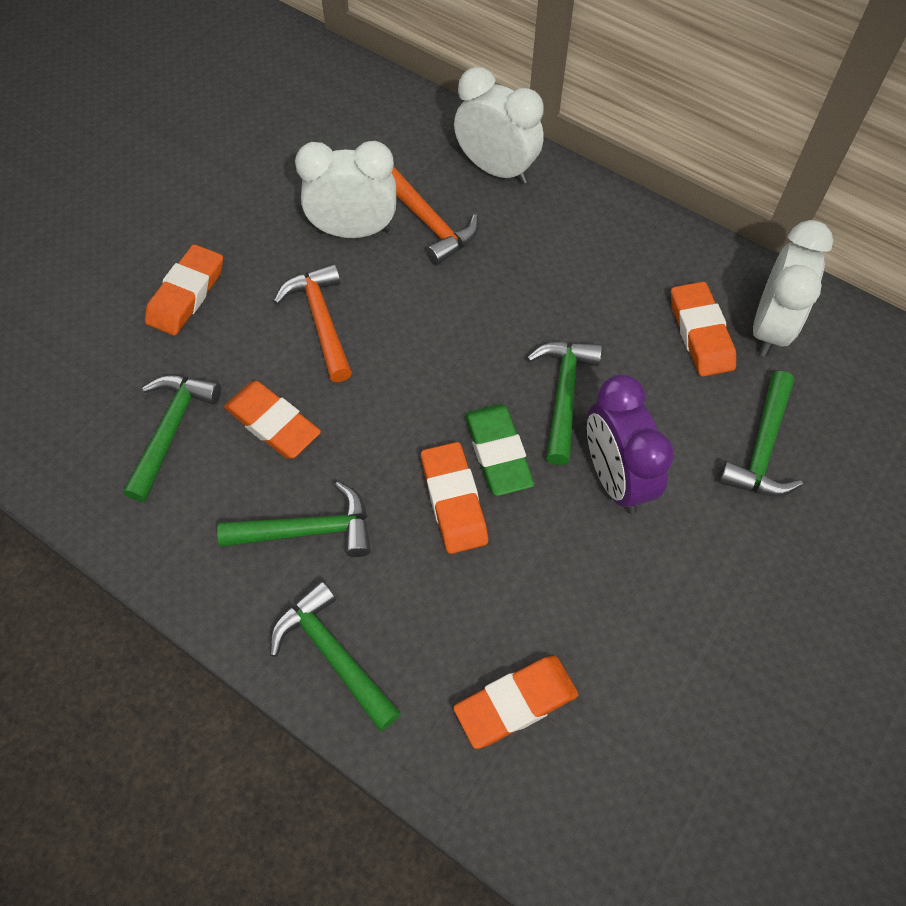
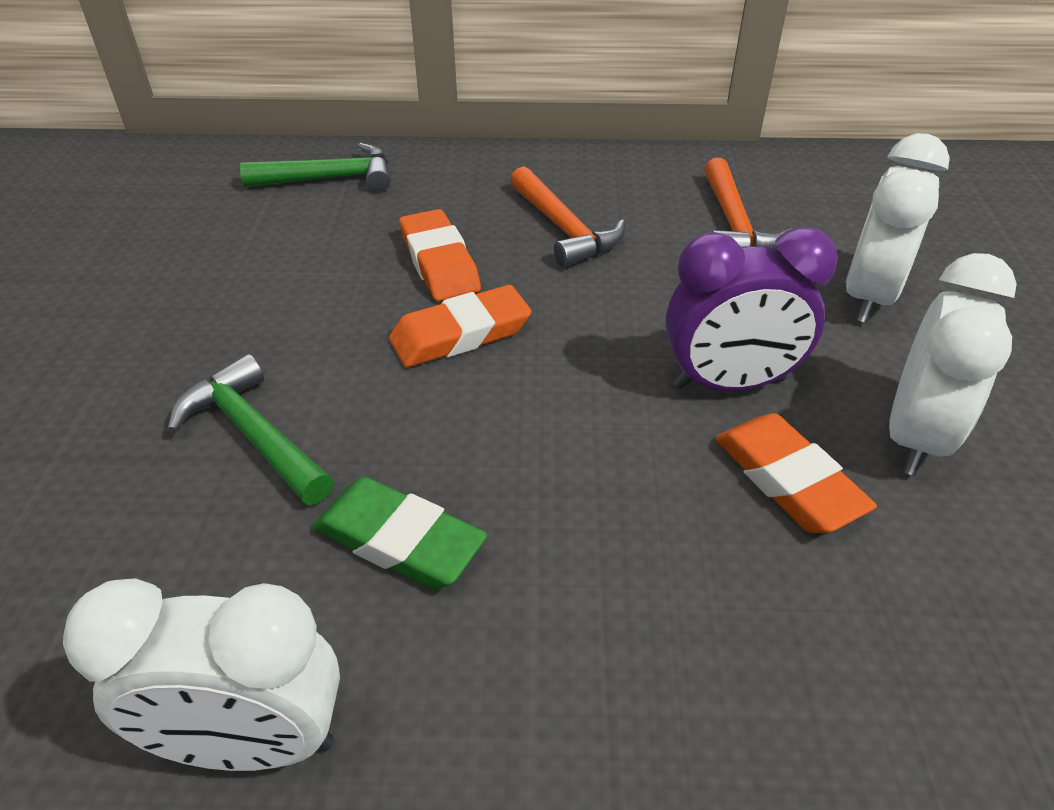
green hammer: [123,375,221,502] [217,482,371,557] [270,581,401,731] [527,342,602,465] [719,371,803,497] = 5 -> [167,354,334,505] [240,142,391,191] = 2
orange eraser: [145,244,223,336] [224,381,321,458] [421,442,488,554] [453,656,578,749] [671,282,736,377] = 5 -> [389,285,532,368] [399,209,481,301] [715,413,877,533] = 3

